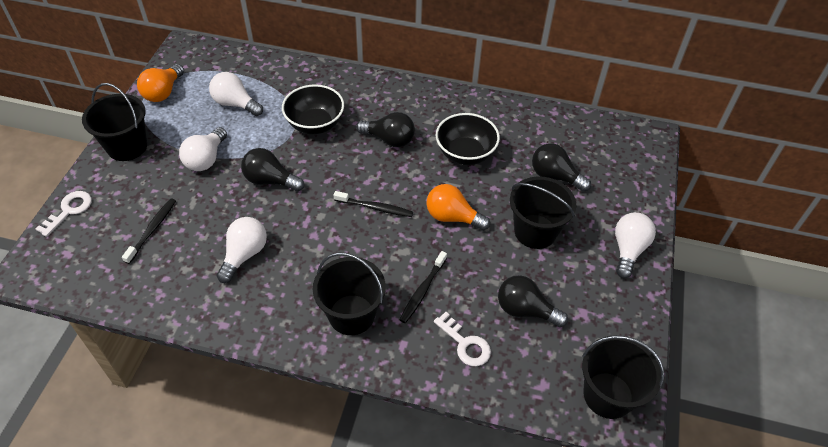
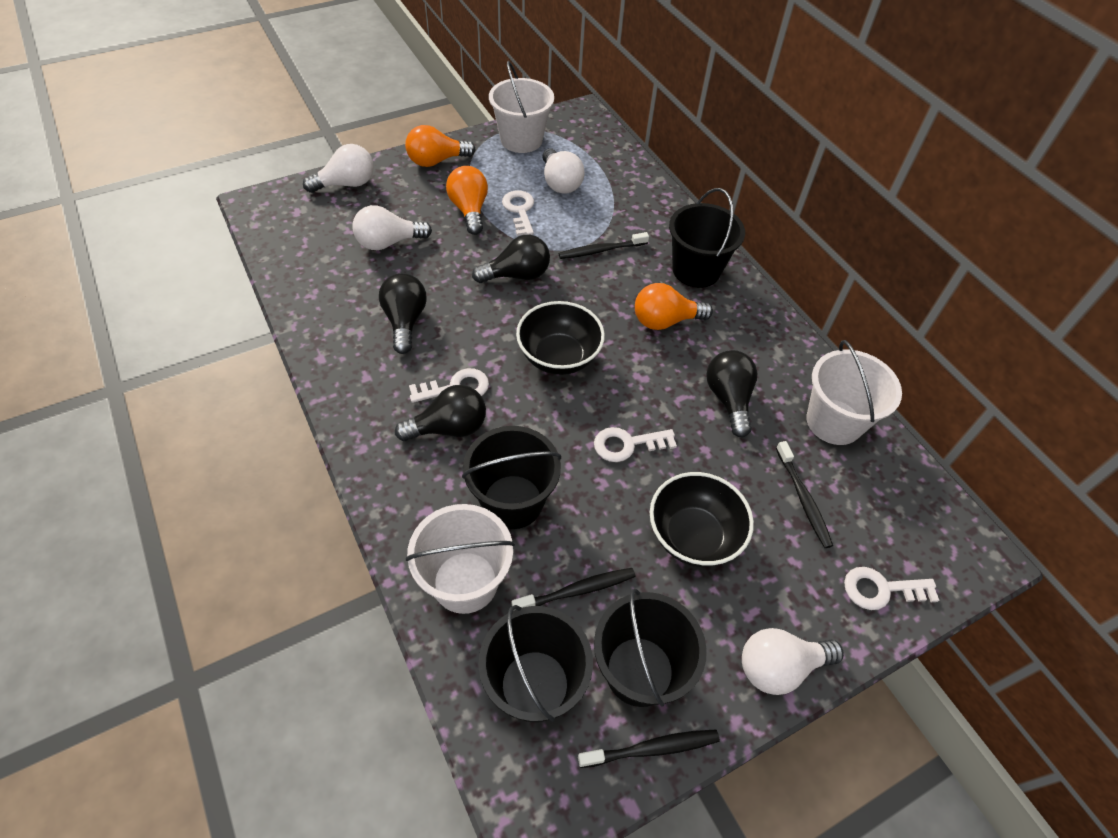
black toothbrush: [122,198,176,264] [333,191,413,217] [400,251,447,323] = 3 -> [512,568,635,608] [558,232,649,259] [578,730,720,768] [776,441,833,548] = 4
orange light bulb: [137,64,184,102] [426,184,490,231] = 2 -> [405,125,476,167] [446,166,488,235] [635,283,713,330] = 3
white bucket: none = 0 -> [406,504,515,614] [489,61,554,153] [806,340,902,445] = 3
white key: [35,191,92,237] [434,312,491,366] = 2 -> [409,368,489,403] [502,190,534,236] [594,427,677,462] [844,567,939,610] = 4

